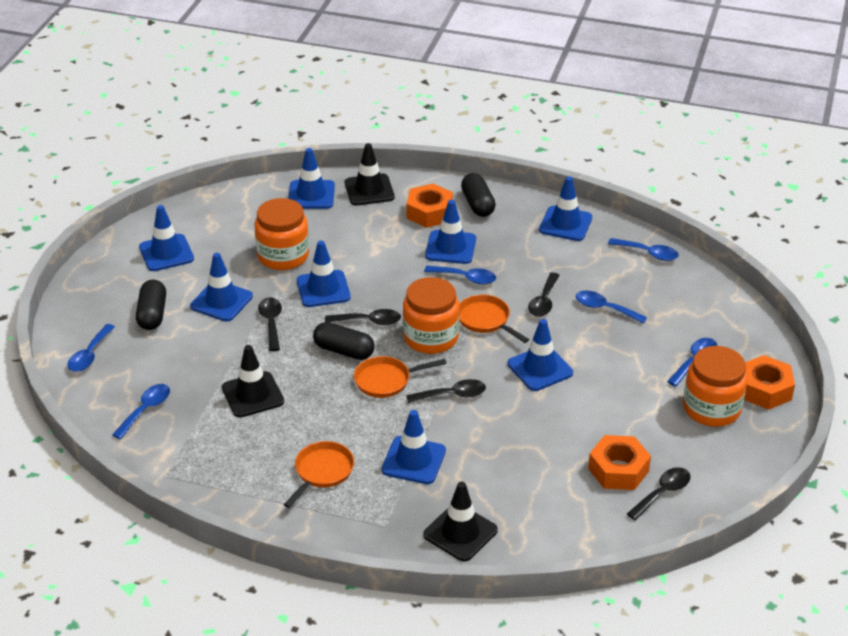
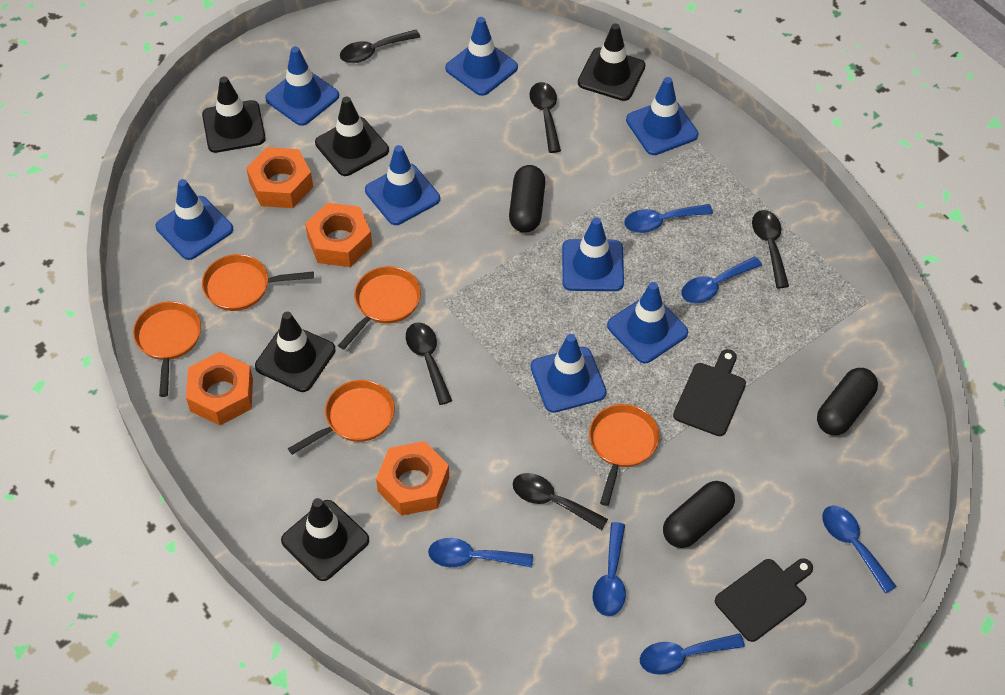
black cutting board: none = 0 -> [673,349,746,436] [715,559,813,642] = 2
black traffic cone: [222,345,284,418] [345,143,395,205] [423,482,498,562] = 3 -> [202,76,266,153] [255,312,336,392] [281,498,369,581] [315,97,389,176] [578,23,645,101] = 5
orange jar: [254,198,309,270] [403,277,459,354] [683,346,748,427] = 3 -> none = 0
orange nut: [407,183,453,228] [588,435,651,490] [744,355,795,410] = 3 -> [186,352,253,425] [246,147,313,208] [305,203,372,267] [376,441,449,516] = 4
orange pan: [284,441,354,508] [354,356,447,398] [459,294,529,343] = 3 -> [133,301,201,397] [202,254,314,311] [288,380,395,455] [338,266,421,350] [589,404,659,506] = 5

